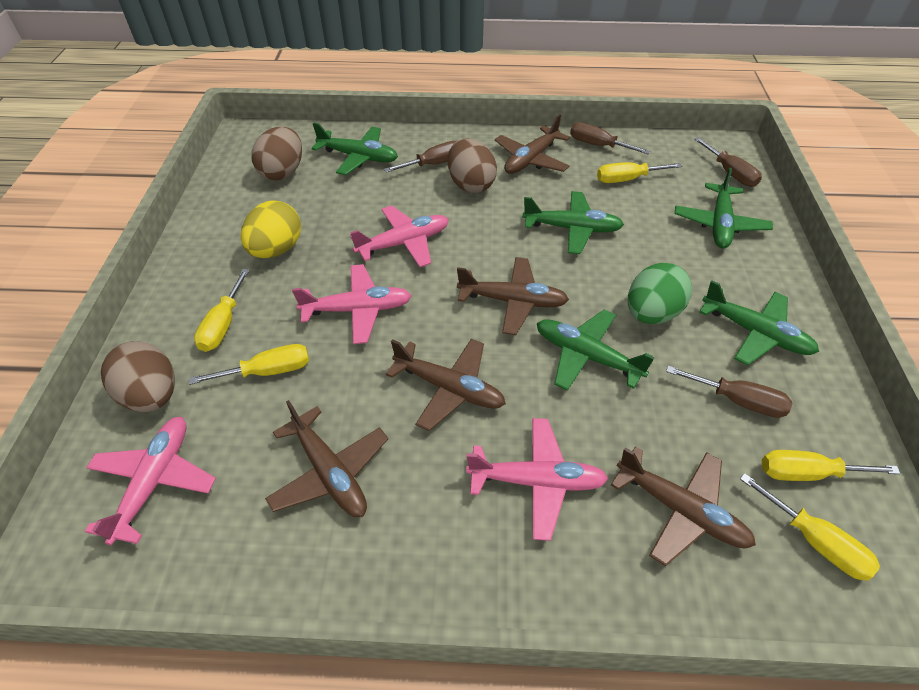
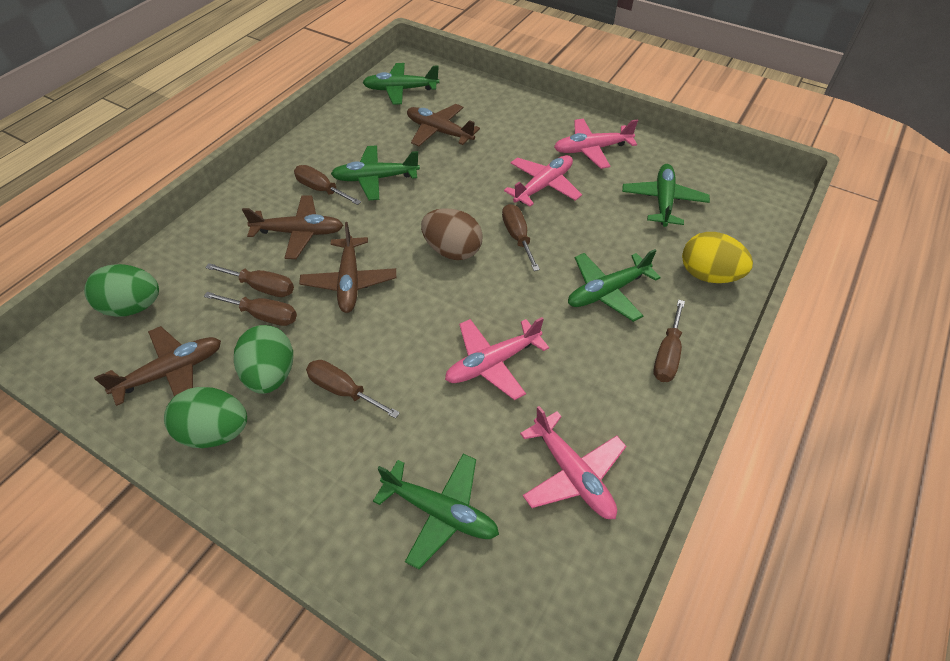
brown egg: [101,341,175,412] [251,127,302,181] [448,138,497,193] = 3 -> [421,208,482,260] = 1
brown plane: [265,400,388,517] [386,339,506,431] [457,257,569,335] [495,114,570,174] [611,446,756,566] = 5 -> [94,326,221,406] [242,195,344,259] [299,222,396,313] [407,104,480,146] = 4
brown screwdriver: [384,141,456,173] [570,122,650,154] [666,366,792,418] [694,137,762,187] = 4 -> [204,292,297,326] [205,263,294,297] [294,165,361,205] [306,360,400,419] [502,204,540,271] [653,299,685,382] = 6
green egg: [628,263,692,324] = 1 -> [84,264,159,317] [164,387,247,448] [234,325,293,394] = 3
yellow screwdriver: [189,344,309,385] [194,269,250,352] [597,162,682,183] [740,473,880,581] [762,450,900,481] = 5 -> none = 0

